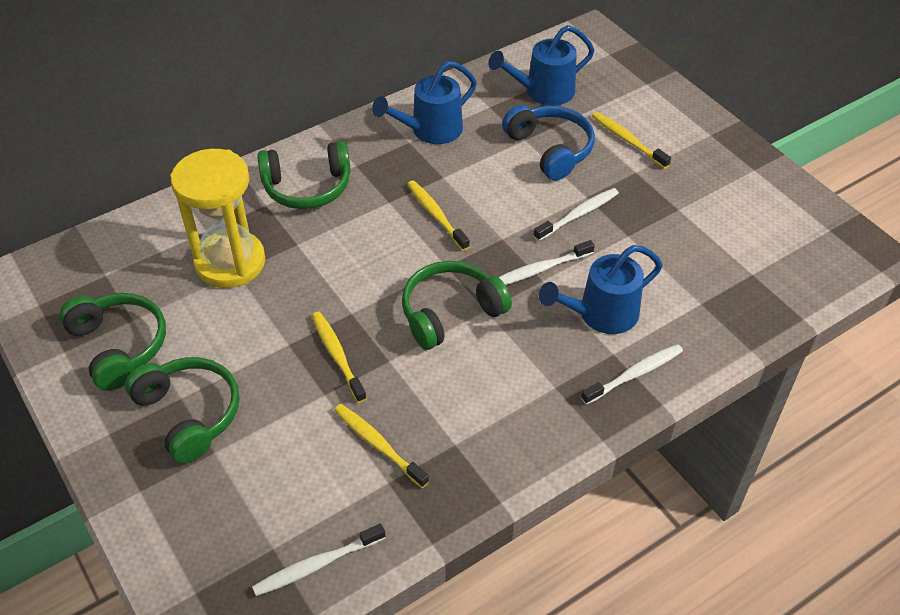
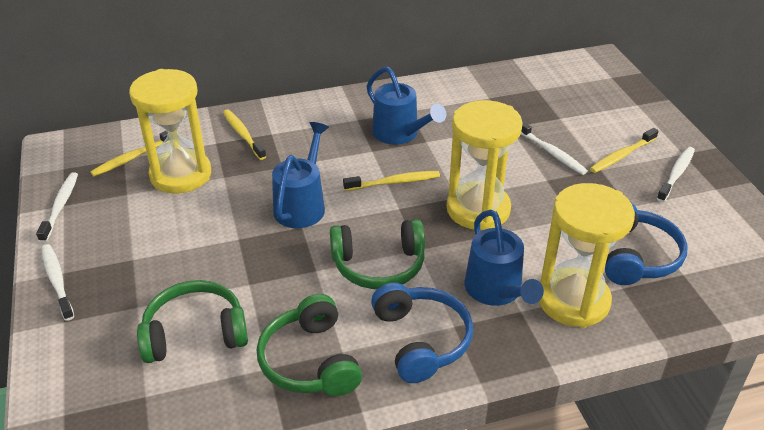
blue headphones: [502,105,595,181] = 1 -> [371,283,473,383] [605,203,687,285] = 2
green headphones: [59,293,166,391] [125,357,240,464] [257,141,351,209] [402,261,512,350] = 4 -> [137,280,248,363] [257,294,362,396] [330,219,425,289] = 3
yellow hourglass: [170,149,265,288] = 1 -> [129,69,211,194] [447,100,523,230] [539,183,635,328] = 3

